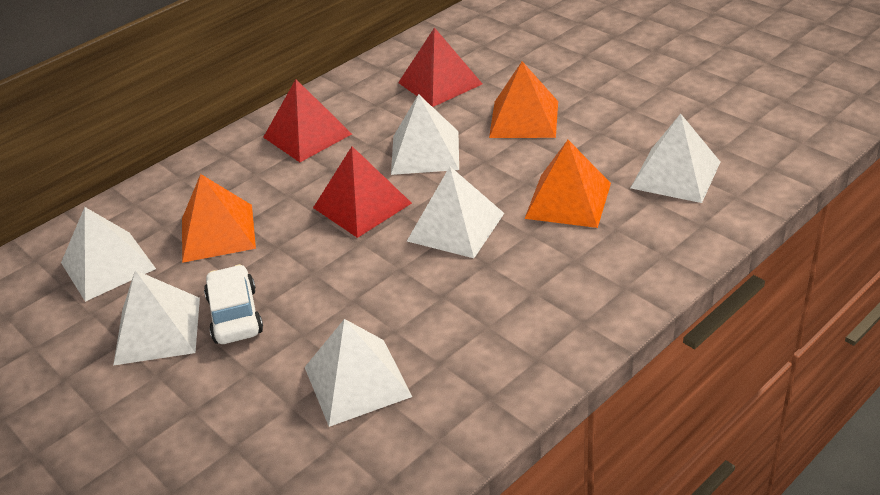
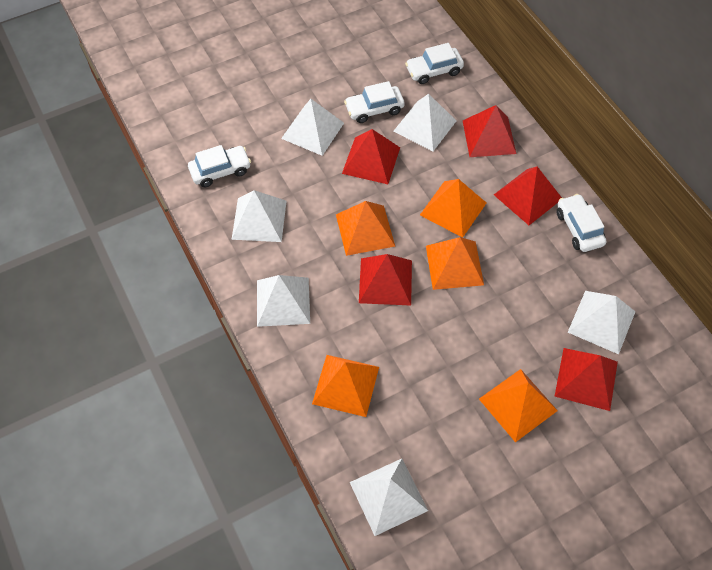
orange pyramid: [182,174,256,263] [489,61,558,138] [524,140,611,228] = 3 -> [312,355,379,417] [336,201,395,256] [420,179,486,238] [426,237,484,290] [479,369,558,442] = 5
red pyramid: [263,79,352,162] [313,146,412,238] [398,27,482,107] = 3 -> [342,129,400,184] [359,254,412,305] [463,105,516,157] [494,167,562,225] [555,348,618,411] = 5
white car: [204,264,263,344] = 1 -> [188,145,251,187] [344,81,405,123] [405,43,464,84] [556,194,606,252] = 4

